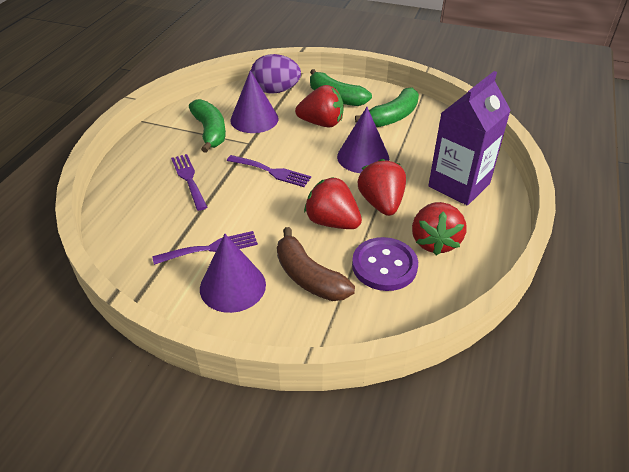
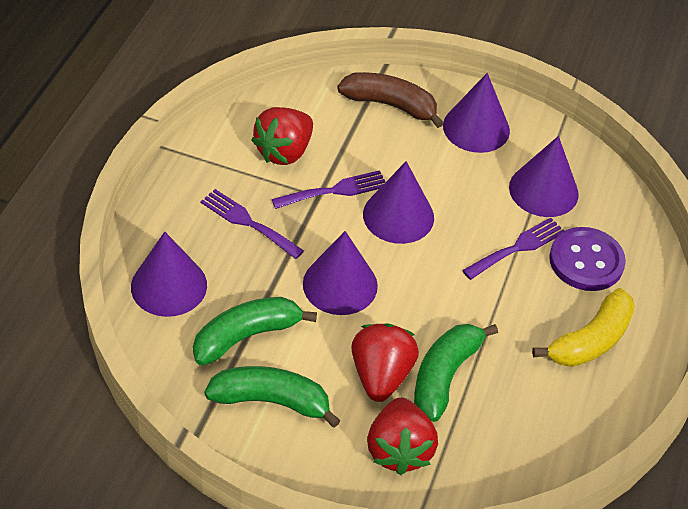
purple carton: [428,71,511,205] = 1 -> none = 0
purple cone: [200,234,266,313] [230,70,279,133] [337,107,389,173] = 3 -> [131,232,207,317] [303,231,378,315] [363,161,434,244] [443,73,510,153] [509,136,579,217] = 5
purple egg: [251,54,301,94] = 1 -> none = 0
red strawberry: [295,85,344,128] [304,177,362,229] [358,159,406,216] [412,202,466,255] = 4 -> [252,107,313,165] [351,323,419,402] [367,398,438,475] = 3
yellow banana: none = 0 -> [532,288,635,367] = 1

